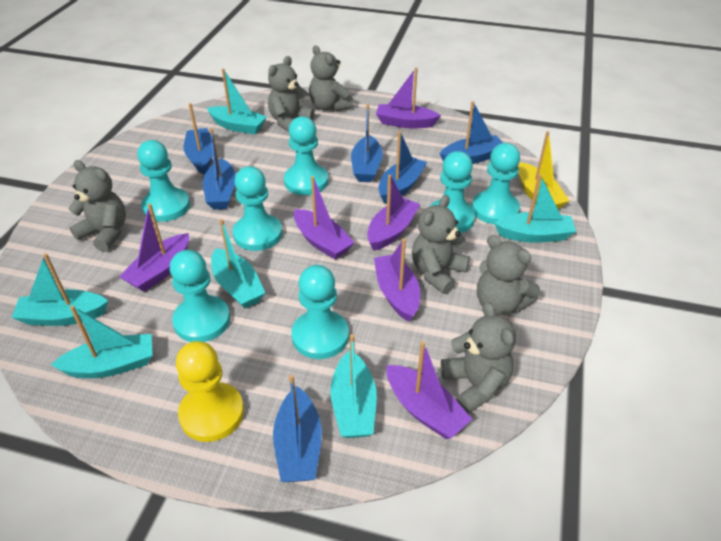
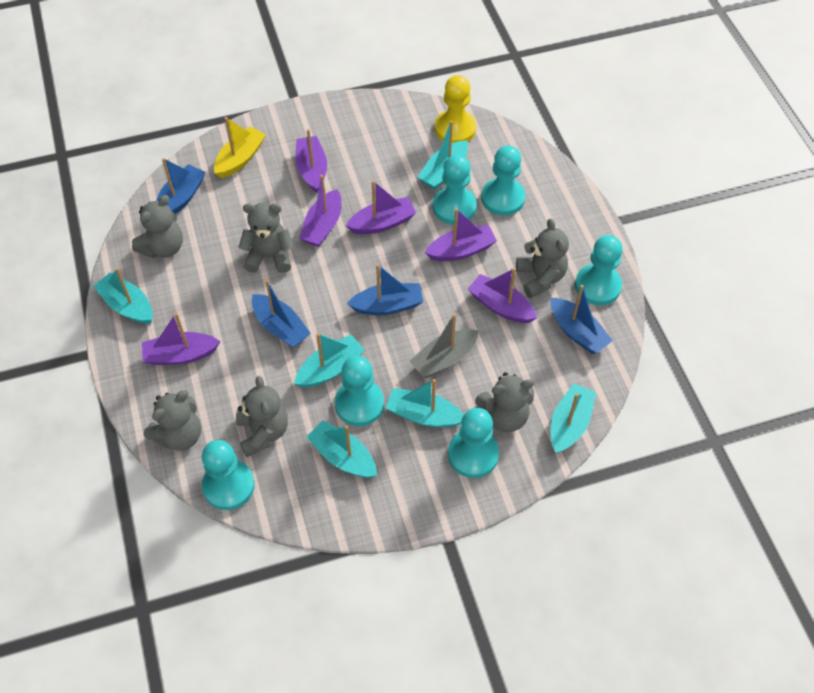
blue boat: [184,103,213,175] [203,128,236,210] [273,375,322,482] [351,104,383,182] [378,131,427,203] [440,101,503,164] = 6 -> [156,158,205,214] [252,280,311,348] [347,264,424,315] [551,285,613,354] = 4
grey boat: none = 0 -> [410,314,479,378] = 1
turquoise pawn: [137,140,190,222] [170,250,230,342] [233,166,282,251] [284,116,328,195] [291,265,349,359] [429,151,476,233] [472,143,520,225] = 7 -> [202,440,255,510] [335,356,384,426] [433,154,477,225] [448,408,499,478] [481,146,525,216] [575,235,623,305] = 6

